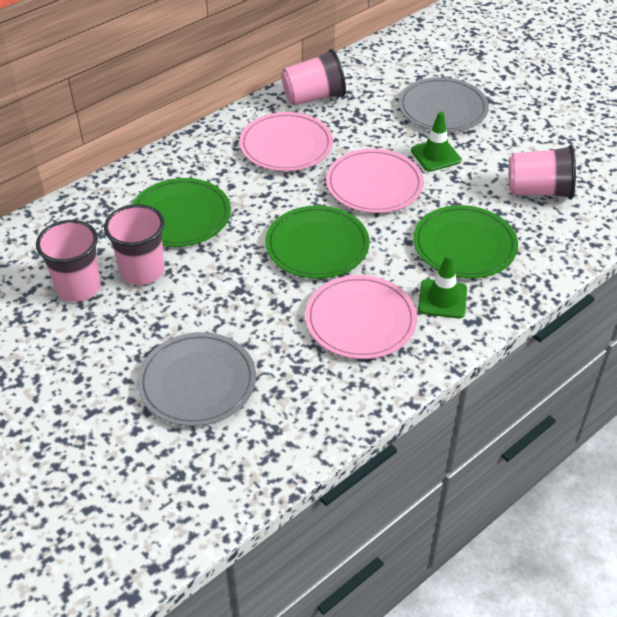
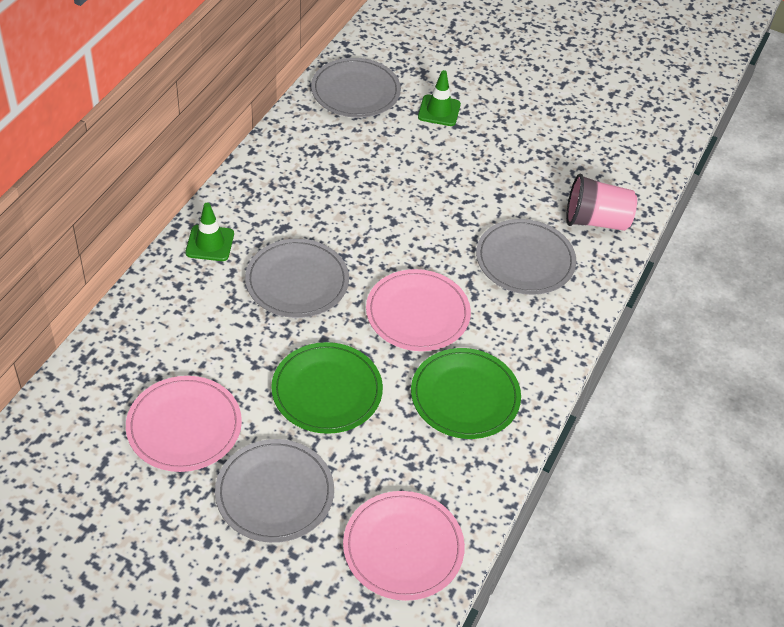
green plate: [132,178,231,247] [265,205,370,279] [413,205,518,278] = 3 -> [271,342,383,434] [411,348,521,439] = 2
grey plate: [137,332,256,426] [399,77,489,132] = 2 -> [215,439,334,543] [245,239,349,318] [311,58,401,118] [476,219,576,295] = 4
pink cup: [36,220,101,302] [104,204,165,285] [281,49,346,105] [509,145,576,199] = 4 -> [566,173,637,231] = 1

